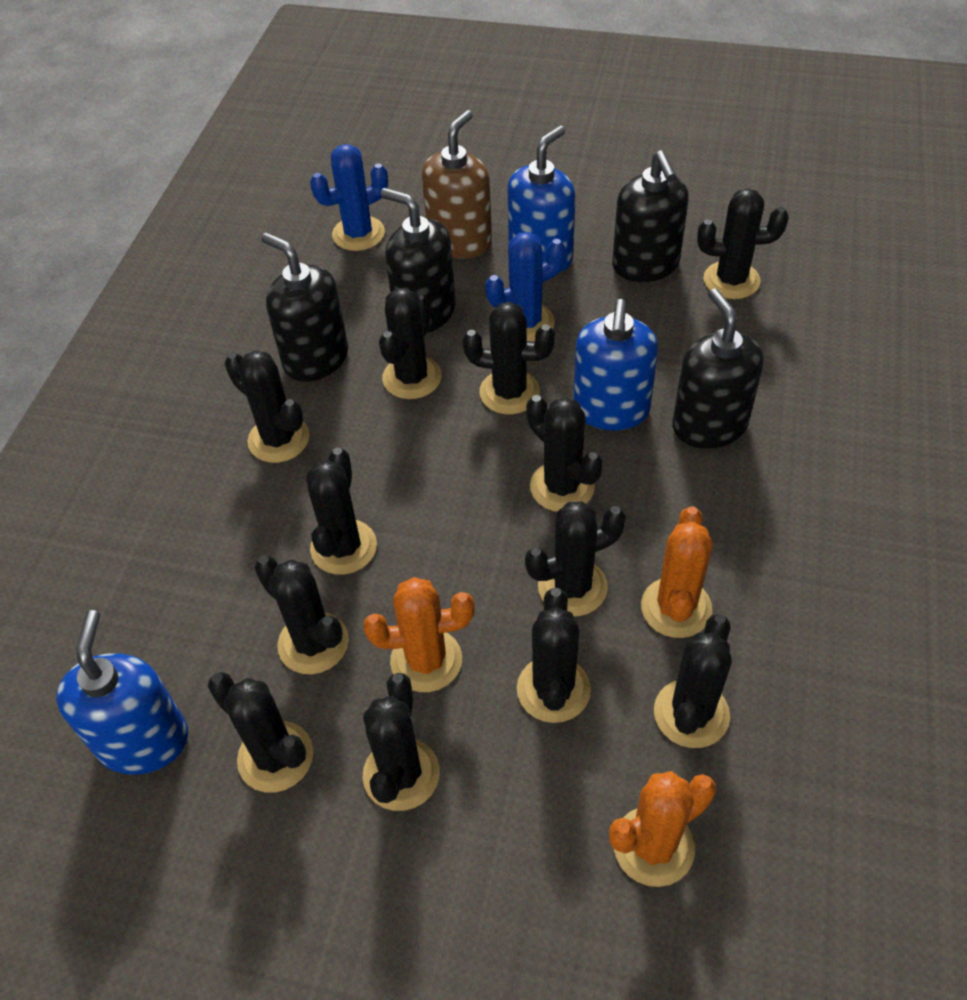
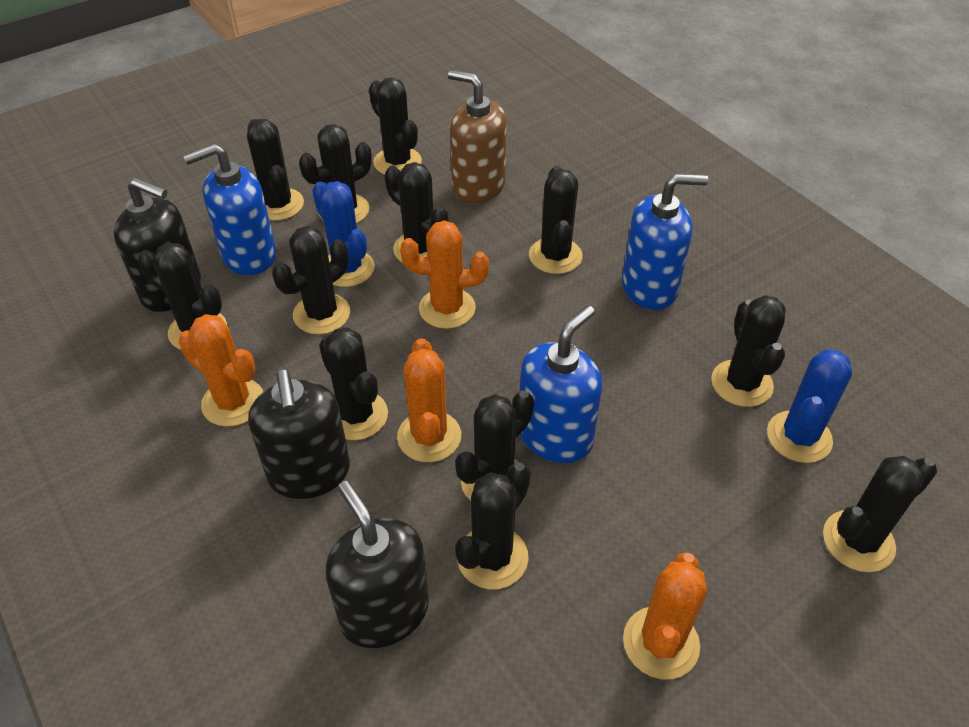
black soap dispenser: [261,233,348,382] [380,188,456,333] [612,150,689,282] [672,288,764,449] = 4 -> [114,178,201,312] [248,369,350,499] [325,481,429,648] = 3
orange cactus: [363,577,474,692] [609,771,716,887] [641,506,713,638] = 3 -> [179,314,263,427] [397,338,461,462] [400,220,489,329] [623,553,707,679] = 4

